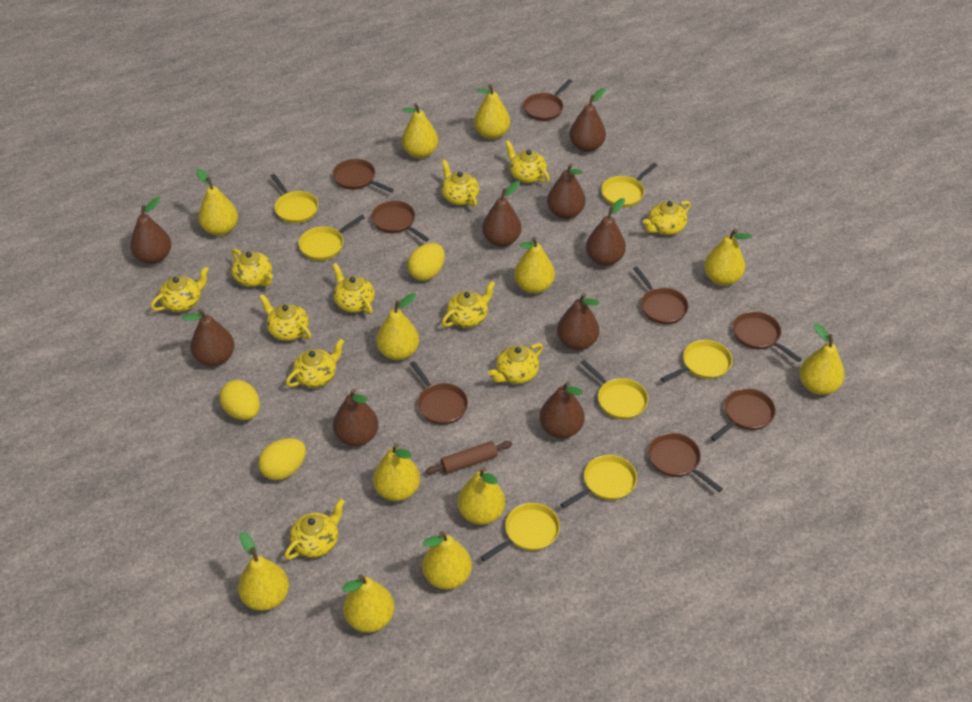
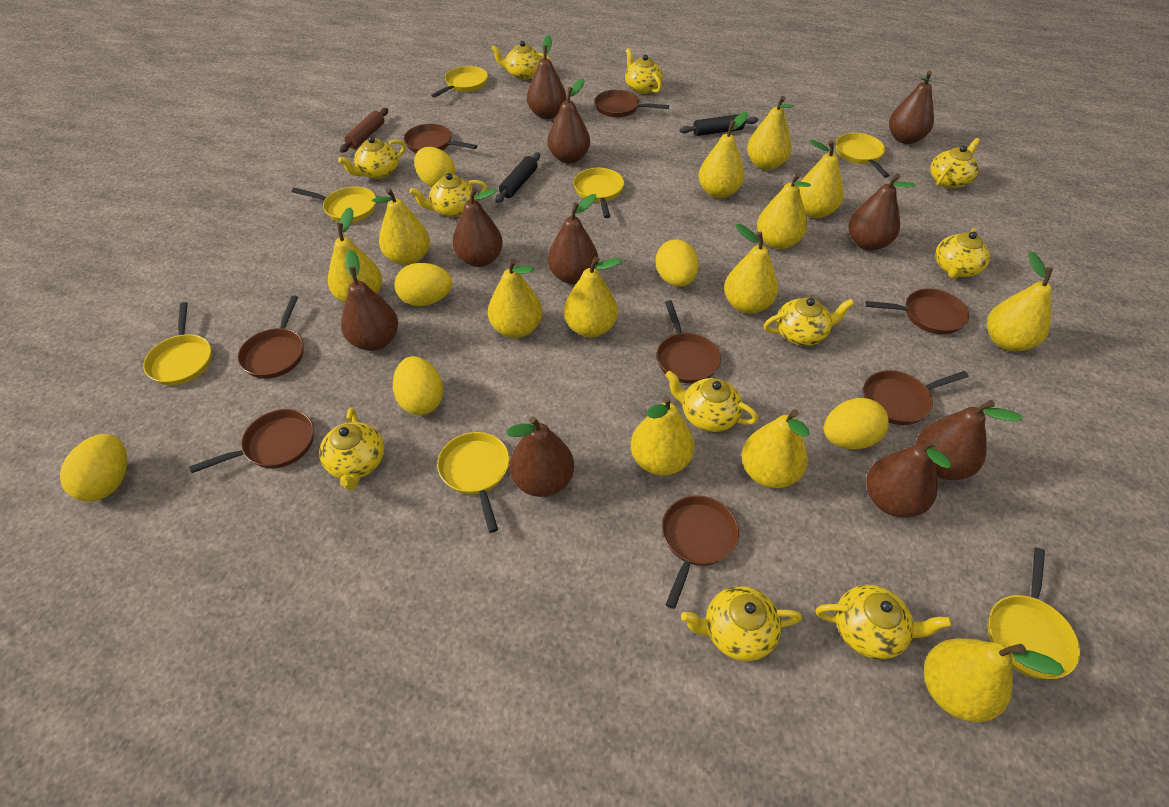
black rolling pin: none = 0 -> [495,152,540,203] [680,114,758,136] = 2
brown pear: [130,197,171,264] [182,309,234,366] [333,389,378,446] [482,181,521,247] [539,381,585,439] [547,163,586,219] [557,293,599,350] [569,88,606,152] [586,198,626,266] = 9 -> [341,249,398,351] [452,188,503,267] [506,416,574,497] [527,35,567,119] [547,79,590,164] [548,194,598,284] [848,173,916,251] [866,439,952,518] [889,71,934,144] [916,400,1023,480] = 10
yellow egg: [219,380,260,420] [258,438,306,481] [407,243,445,281] = 3 -> [60,434,127,501] [393,356,443,415] [394,263,453,306] [414,147,456,187] [655,239,699,287] [824,398,889,450] = 6
yellow pear: [196,169,238,236] [238,532,289,611] [342,574,394,633] [373,443,420,501] [376,293,419,360] [402,103,438,158] [422,531,472,590] [458,467,505,525] [474,84,510,139] [514,237,555,294] [704,229,752,286] [799,323,845,395] = 12 -> [328,208,382,303] [372,188,430,266] [488,258,542,338] [564,256,622,338] [631,396,695,476] [699,112,748,199] [724,224,778,314] [742,409,809,488] [747,96,794,170] [757,172,811,249] [799,140,844,218] [924,638,1065,722] [987,251,1053,352] = 13

